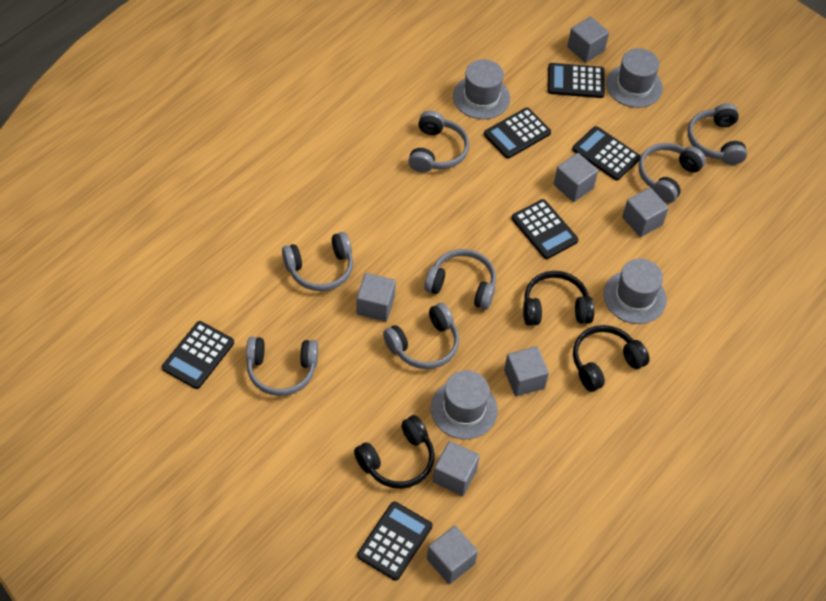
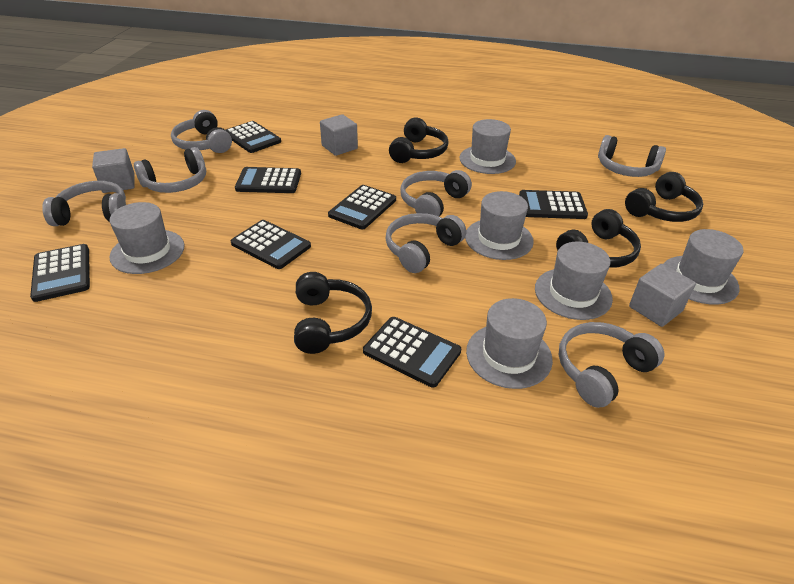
black calculator: [162,321,234,389] [357,501,433,580] [484,108,551,159] [512,199,579,259] [548,63,605,98] [572,126,641,180] = 6 -> [30,244,90,302] [226,121,281,153] [231,220,311,269] [235,167,301,193] [328,185,396,229] [363,317,461,388] [519,190,588,219] = 7
black headphones: [354,415,435,489] [523,271,594,326] [573,325,650,392] = 3 -> [294,272,372,354] [389,118,449,163] [556,209,641,268] [625,172,703,222] = 4
grey cube: [356,273,396,321] [427,526,478,584] [433,441,480,496] [504,346,549,396] [554,153,598,202] [567,17,609,63] [622,188,669,237] = 7 -> [92,148,135,193] [320,114,358,156] [629,264,696,327] = 3
grey hat: [431,370,498,439] [453,59,510,119] [604,259,667,324] [606,48,663,108] = 4 -> [109,202,184,274] [459,119,516,174] [465,191,534,260] [466,298,553,389] [535,242,613,320] [663,229,743,305] = 6

